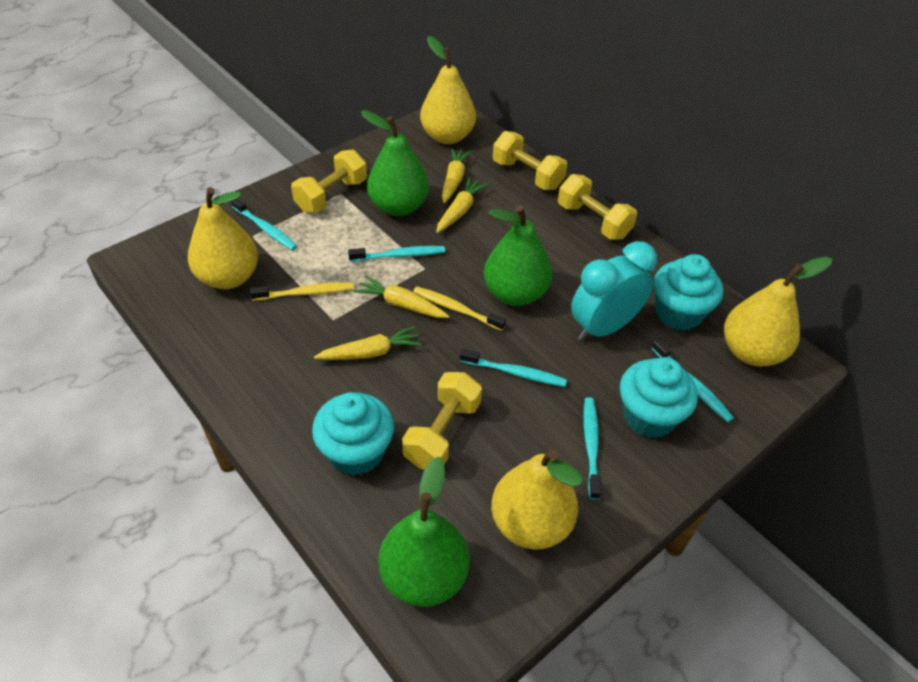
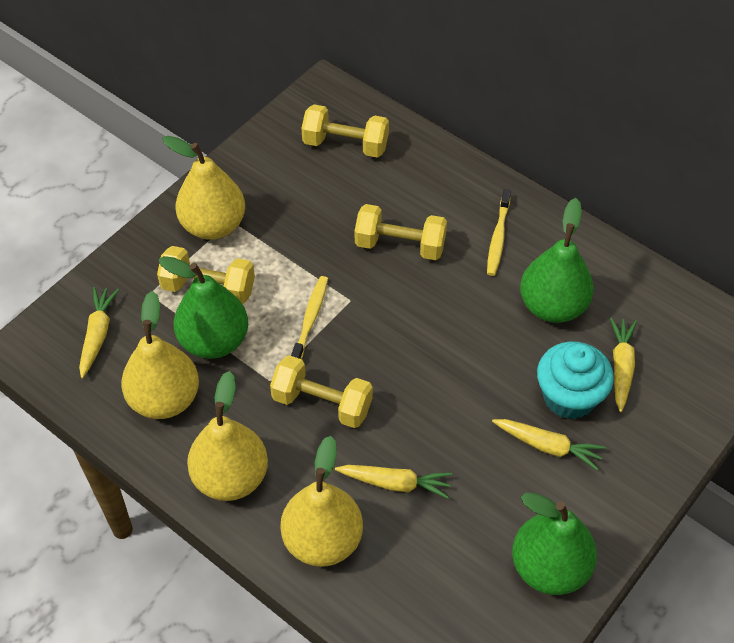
turquoise clock: [571,241,657,341] = 1 -> none = 0
turquoise cupcake: [312,392,394,476] [620,357,698,438] [654,254,723,331] = 3 -> [537,341,614,419] = 1
turquoise toothbrush: [231,198,297,250] [348,246,445,262] [460,349,567,387] [583,397,601,500] [651,339,734,422] = 5 -> none = 0

